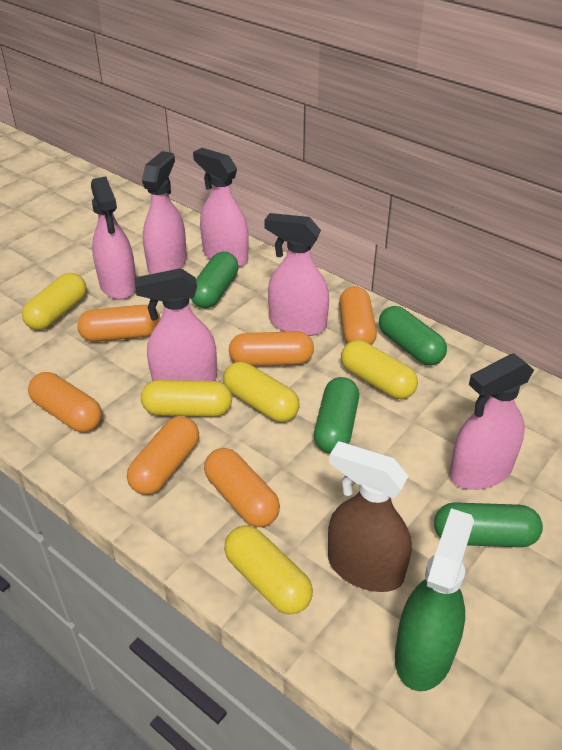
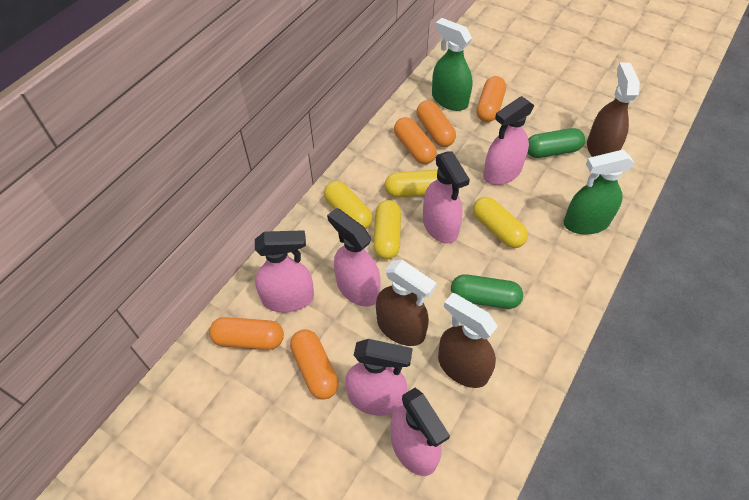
brown spray bottle: [328,441,412,592] = 1 -> [376,260,437,346] [438,293,498,388] [587,63,640,157] = 3
green capsule: [191,252,239,308] [314,377,359,454] [379,306,447,365] [434,502,543,547] = 4 -> [451,274,523,309] [528,128,585,158] = 2
green spray bottle: [395,508,474,691] = 1 -> [432,18,473,111] [564,150,635,235] = 2
orange capsule: [28,372,102,432] [77,305,161,342] [127,416,199,495] [204,448,280,527] [229,331,314,366] [339,286,377,345] = 6 -> [209,317,284,350] [290,329,339,399] [394,117,437,164] [416,100,456,147] [476,76,506,122] = 5
yellow capsule: [22,273,87,330] [141,380,232,417] [223,362,300,422] [224,525,313,615] [341,340,418,399] = 5 -> [324,181,373,229] [373,200,401,259] [385,170,438,198] [473,197,528,248] = 4

